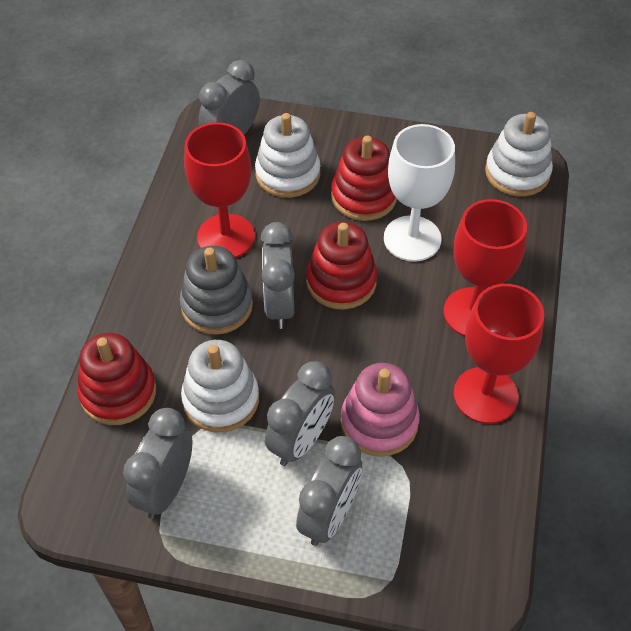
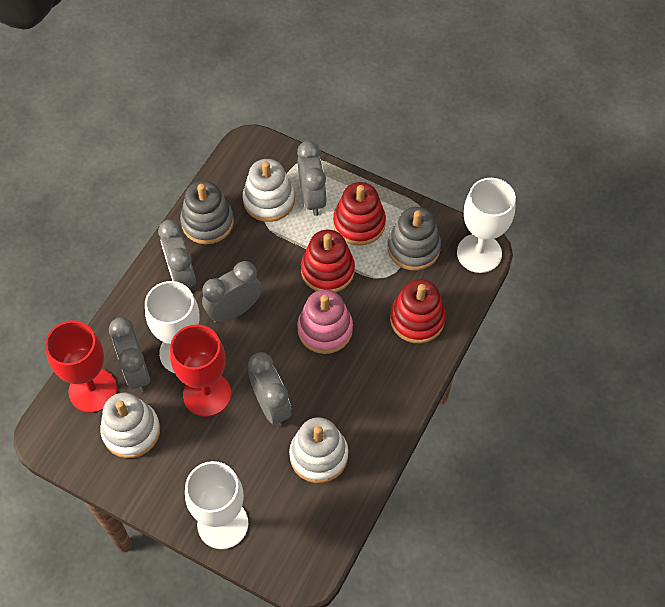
grey stacking toy: [180,246,253,335] = 1 -> [180,181,234,244] [387,207,441,270] = 2
red goblet: [184,122,255,258] [443,199,527,336] [453,284,544,424] = 3 -> [45,321,117,413] [170,324,231,417] = 2
white goblet: [384,124,455,262] = 1 -> [145,281,199,373] [185,461,248,549] [457,178,516,273] = 3

